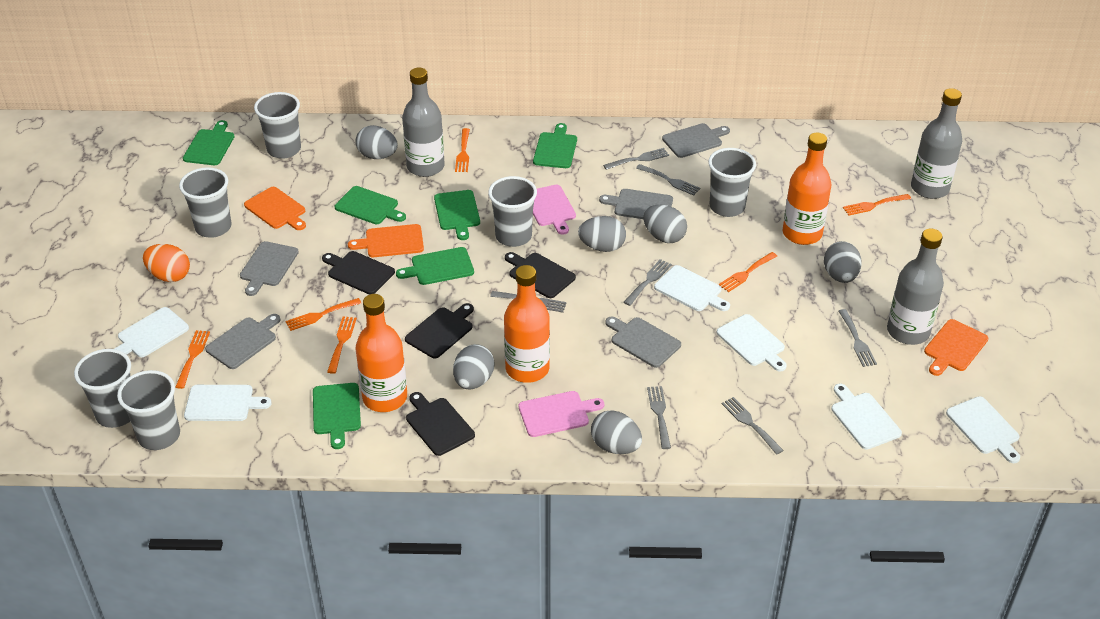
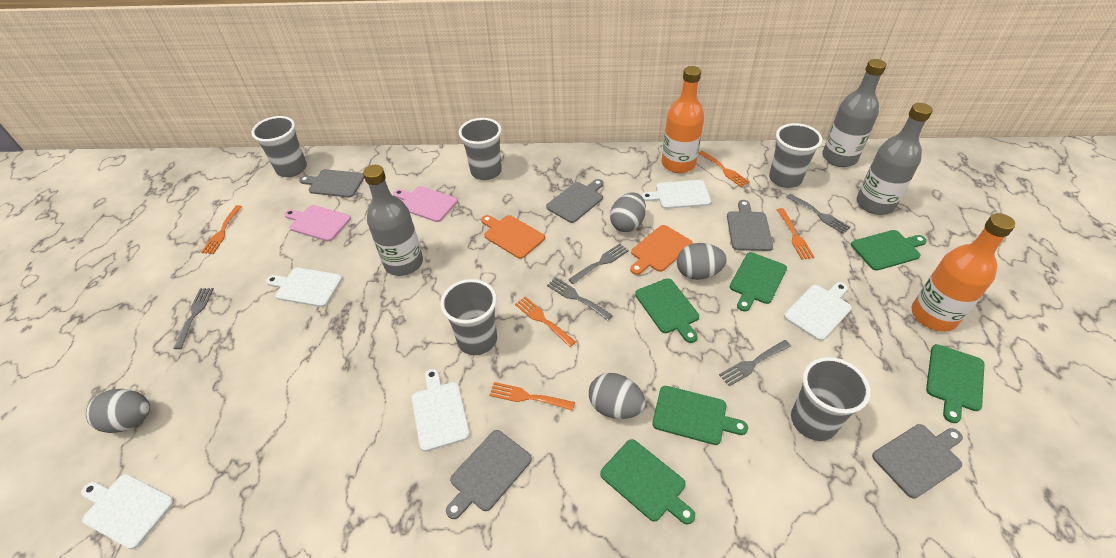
black cutting board: [322,251,395,294] [405,303,474,358] [406,392,475,456] [505,252,576,298] = 4 -> none = 0
grey cup: [74,349,131,428] [117,370,180,450] [179,167,232,238] [254,92,301,159] [488,176,537,247] [708,148,756,217] = 6 -> [251,116,307,177] [440,279,497,355] [459,118,502,180] [769,123,823,188] [791,357,871,441] = 5
grey egg: [355,125,398,159] [453,344,494,390] [578,216,626,252] [591,411,642,454] [643,205,687,243] [824,241,862,283] = 6 -> [86,389,150,433] [589,373,646,419] [610,193,646,232] [677,243,727,280] = 4
grey fork: [490,291,567,313] [603,148,669,170] [623,259,672,306] [636,164,700,196] [647,386,671,449] [722,397,784,455] [838,309,877,367] = 7 -> [173,288,214,349] [547,277,613,321] [568,243,629,284] [719,340,791,386] [786,194,851,234] = 5
orange bottle: [356,294,407,412] [504,265,550,383] [783,133,831,245] = 3 -> [662,66,704,173] [912,213,1016,332] = 2
orange cutting board: [244,187,306,230] [348,224,424,257] [924,319,988,376] = 3 -> [481,215,545,259] [630,225,692,275] = 2
orange egg: [143,244,190,282] = 1 -> none = 0
orange fork: [176,330,210,389] [286,298,361,331] [327,316,357,374] [455,128,470,172] [719,252,777,292] [843,194,911,216] = 6 -> [201,205,242,254] [489,382,575,411] [515,297,576,347] [698,151,750,187] [777,208,814,260] = 5
white cutting board: [114,307,189,357] [184,385,272,421] [654,265,730,311] [717,314,787,371] [831,384,902,450] [946,396,1020,463] = 6 -> [81,474,174,550] [266,268,342,307] [411,369,470,452] [642,180,711,209] [784,282,852,341] = 5

